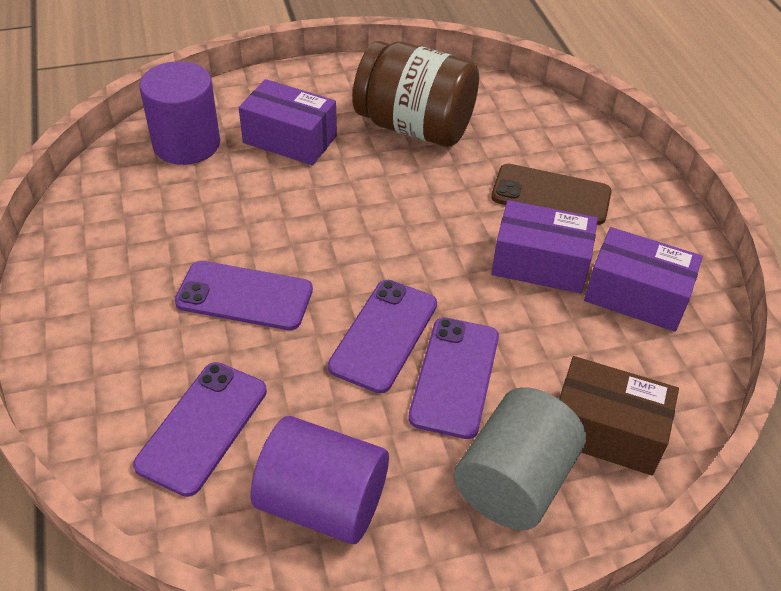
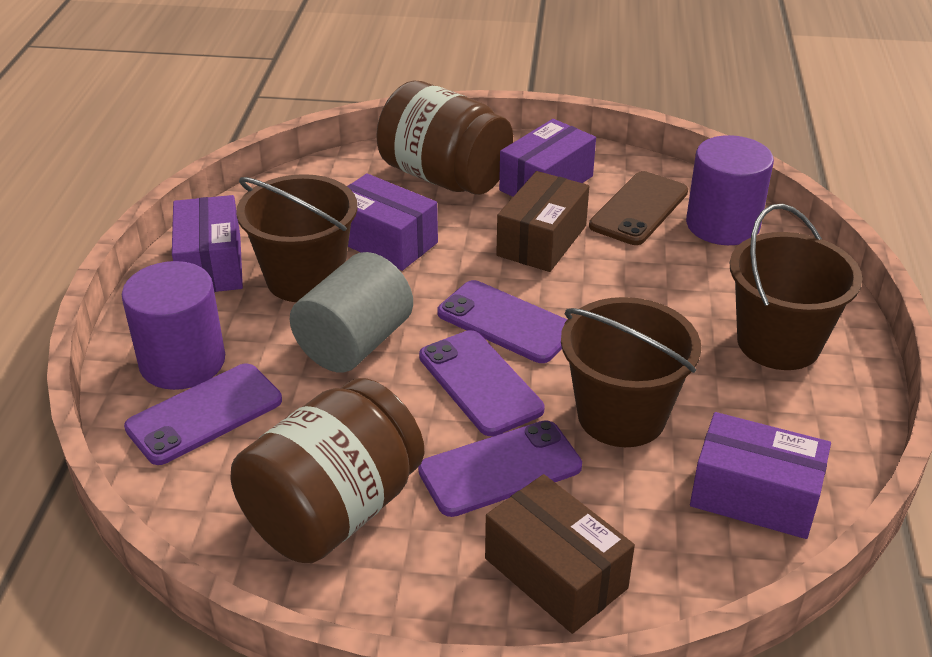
brown box: [559,356,679,475] = 1 -> [485,474,635,634] [496,171,589,272] = 2
brown bucket: none = 0 -> [236,174,358,302] [561,297,701,447] [730,204,862,370] = 3
brown jar: [353,41,479,147] = 1 -> [230,378,424,563] [376,81,513,195] = 2
purple box: [239,79,337,166] [491,200,598,294] [584,227,703,332] = 3 -> [172,195,243,292] [347,173,438,271] [499,119,596,197] [690,412,831,539] = 4

